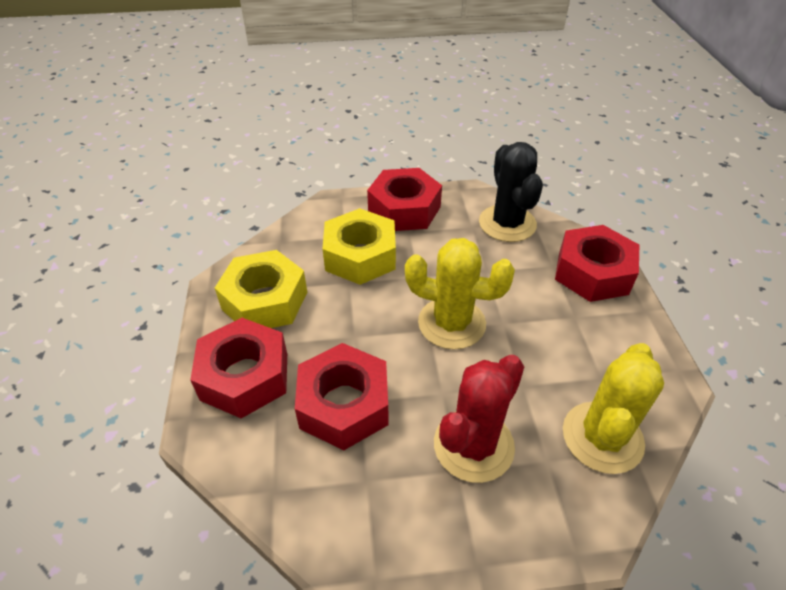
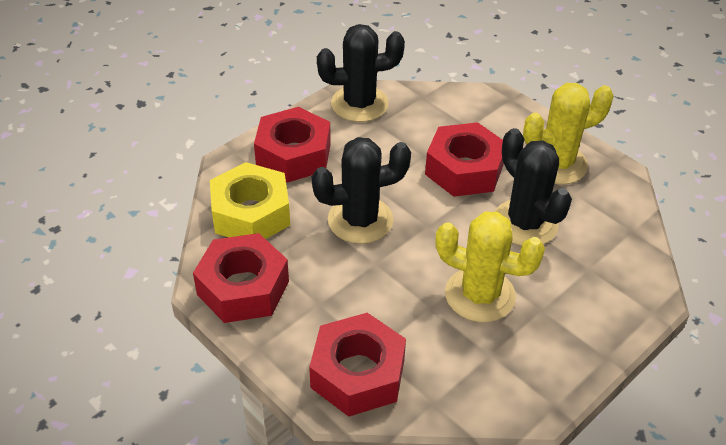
black cactus: [479,142,543,242] = 1 -> [312,137,411,244] [317,24,405,122] [495,128,572,246] = 3
red cactus: [434,355,524,483] = 1 -> none = 0
yellow nut: [215,250,307,328] [323,208,396,285] = 2 -> [210,162,290,239] = 1

